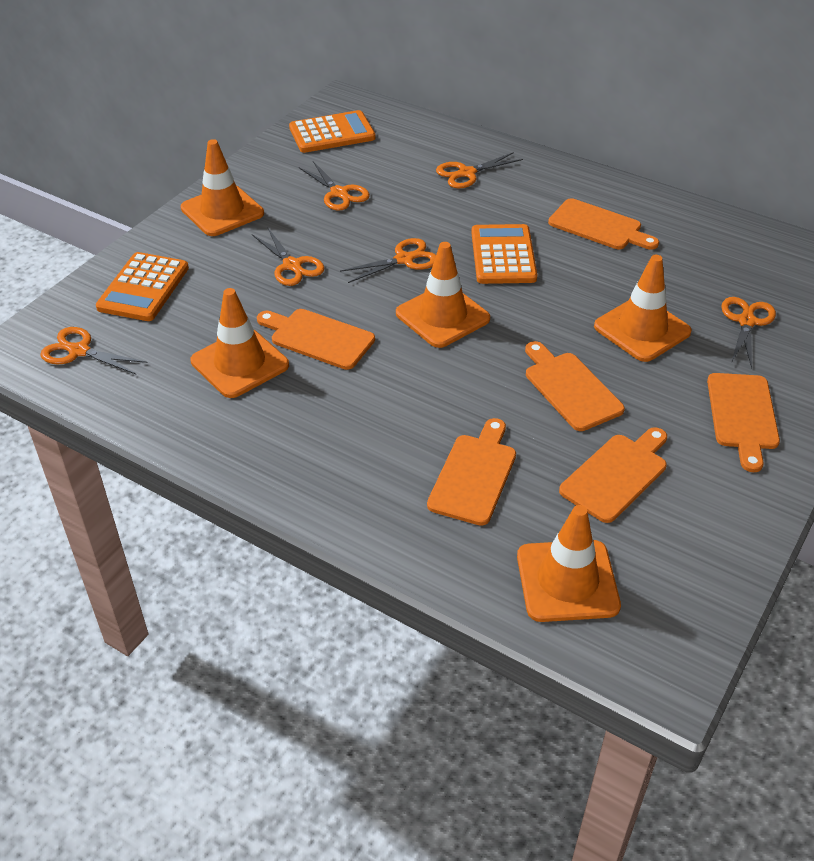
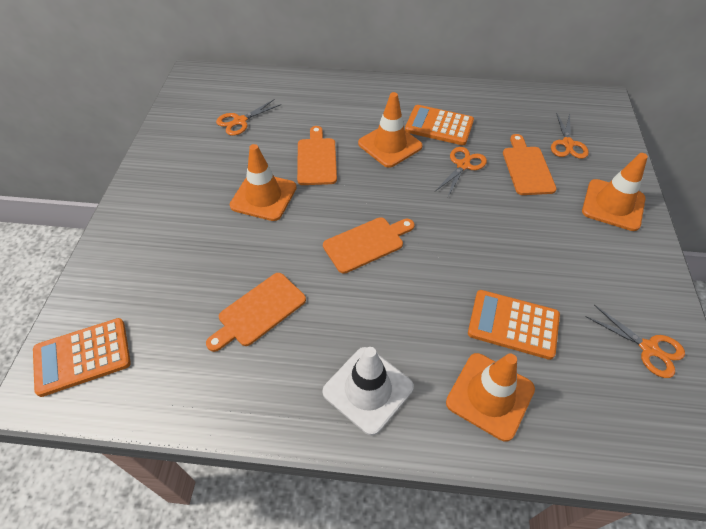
orange cutting board: [257,309,375,370] [427,418,516,526] [525,341,625,431] [548,198,659,250] [559,427,667,523] [707,373,780,472] = 6 -> [206,273,306,352] [297,126,337,185] [323,217,414,274] [503,134,557,195] = 4
orange scissors: [40,327,148,374] [252,228,324,286] [299,161,370,211] [340,238,436,283] [436,152,523,188] [721,297,776,369] = 6 -> [216,99,281,136] [435,147,487,197] [551,112,589,159] [587,305,685,378] = 4
orange traffic cone: [181,139,264,236] [191,288,289,398] [396,242,490,348] [517,505,621,622] [594,255,692,362] = 5 -> [230,144,297,221] [358,92,423,168] [446,353,535,441] [582,153,648,231] = 4
white traffic cone: none = 0 -> [322,347,414,436] = 1

